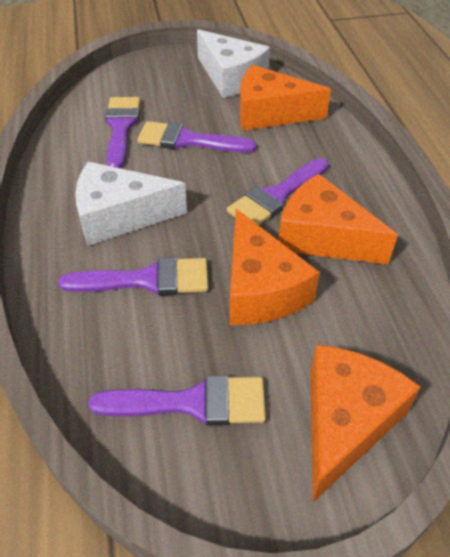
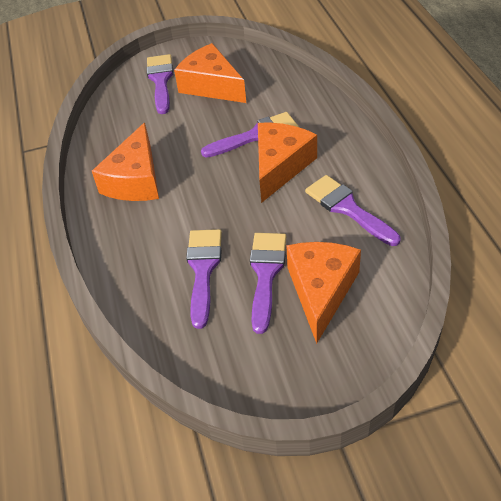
white cheese: [75,162,187,246] [197,29,270,98] = 2 -> none = 0

